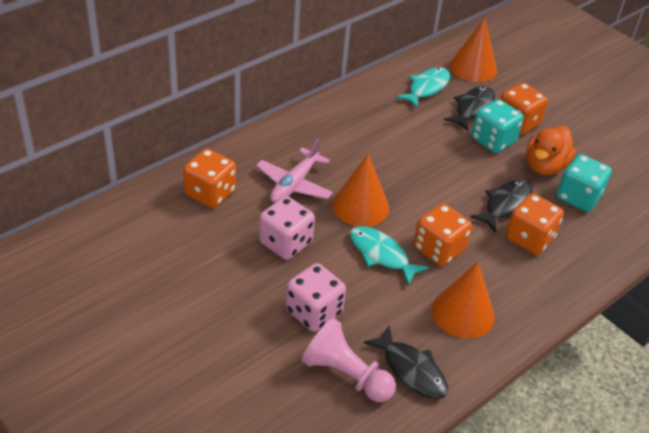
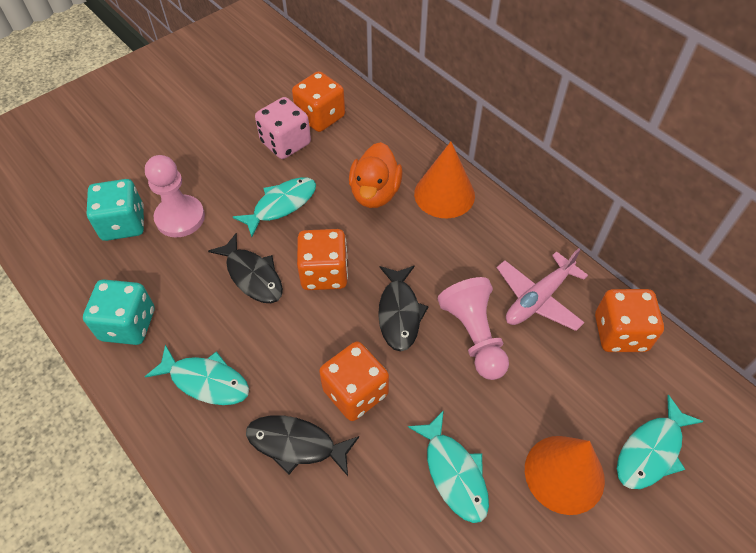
orange cone: [332,154,389,227] [432,262,495,339] [450,18,497,82] = 3 -> [414,142,475,218] [525,436,605,515] = 2
pink dice: [259,196,315,260] [286,263,346,332] = 2 -> [255,97,311,159] = 1
pink pawn: [302,318,396,402] = 1 -> [145,155,205,237] [437,277,509,380] = 2
turquoise fish: [350,226,429,286] [396,67,450,109] = 2 -> [145,345,249,405] [233,177,316,237] [408,410,489,523] [617,395,704,489] = 4

